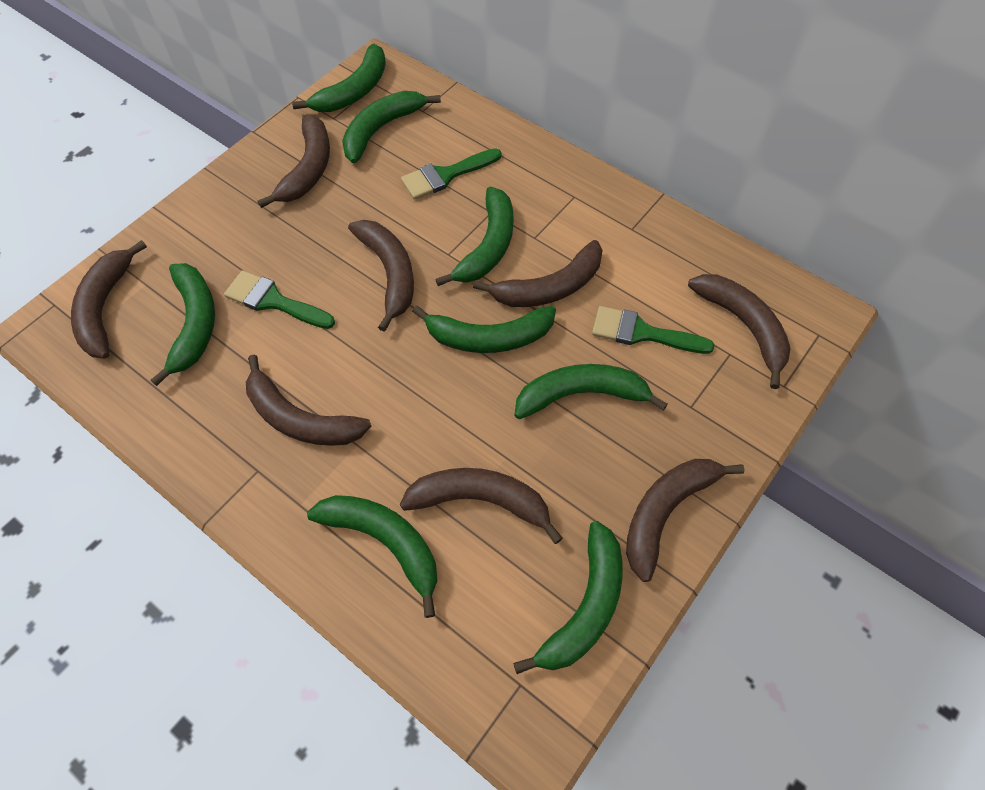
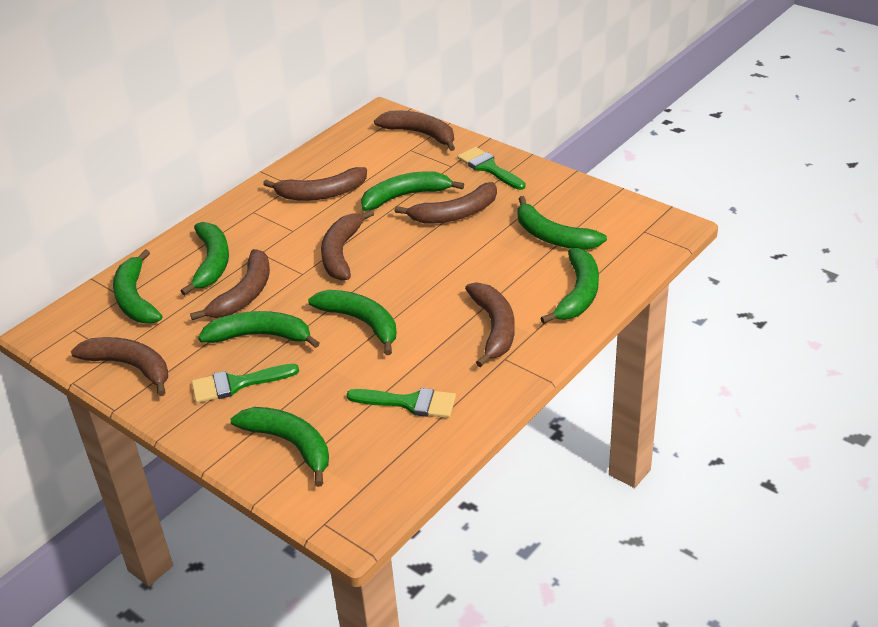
brown banana: [71,240,147,359] [246,355,371,446] [258,115,330,208] [348,220,414,332] [400,468,563,544] [473,240,603,307] [626,459,745,582] [688,274,791,389] = 8 -> [71,337,168,396] [190,249,270,320] [263,167,367,201] [321,209,374,280] [374,110,455,151] [394,182,497,224] [465,282,515,367] = 7

